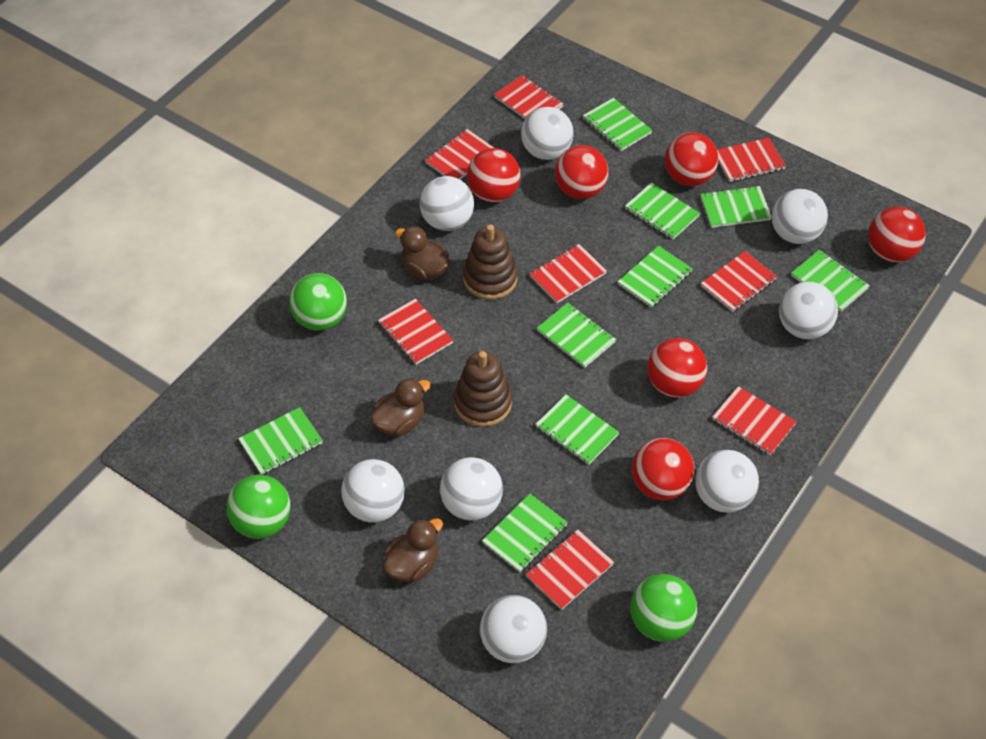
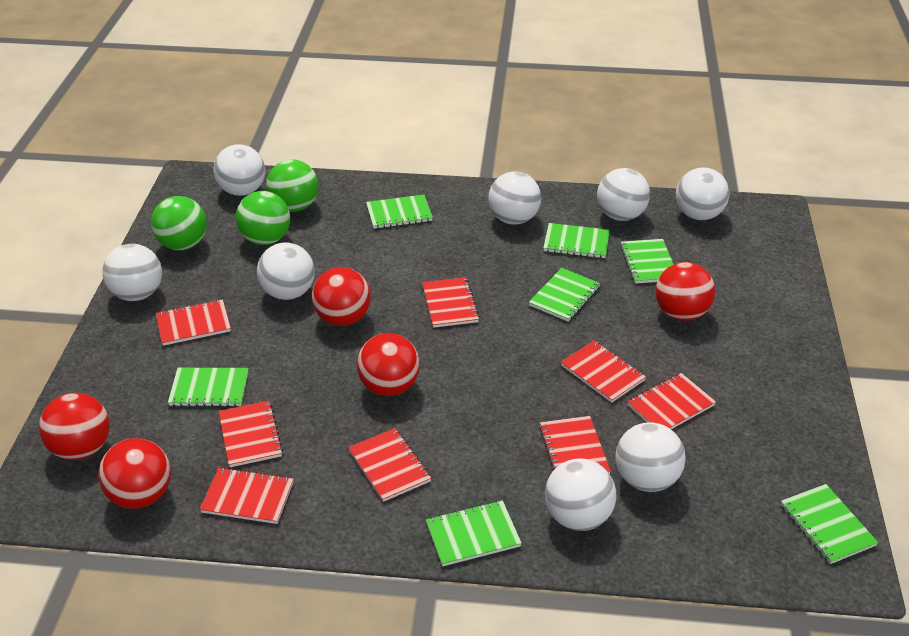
brown duck: [370,378,431,436] [382,518,443,582] [395,226,450,280] = 3 -> none = 0
brown stacking toy: [454,351,512,427] [463,224,518,300] = 2 -> none = 0
green notebook: [238,407,323,475] [482,494,568,572] [536,395,619,465] [537,303,616,368] [583,98,652,151] [618,246,693,308] [625,182,700,240] [700,186,772,228] [791,250,870,312] = 9 -> [168,368,248,407] [366,194,433,229] [426,500,522,566] [529,268,601,321] [543,223,610,258] [620,239,674,284] [781,484,878,564] = 7
red ball: [467,148,521,202] [555,145,608,199] [632,438,694,501] [647,338,707,397] [665,132,719,186] [868,207,926,262] = 6 -> [39,393,110,460] [98,438,171,509] [312,267,371,326] [357,333,420,396] [655,262,715,321] = 5

